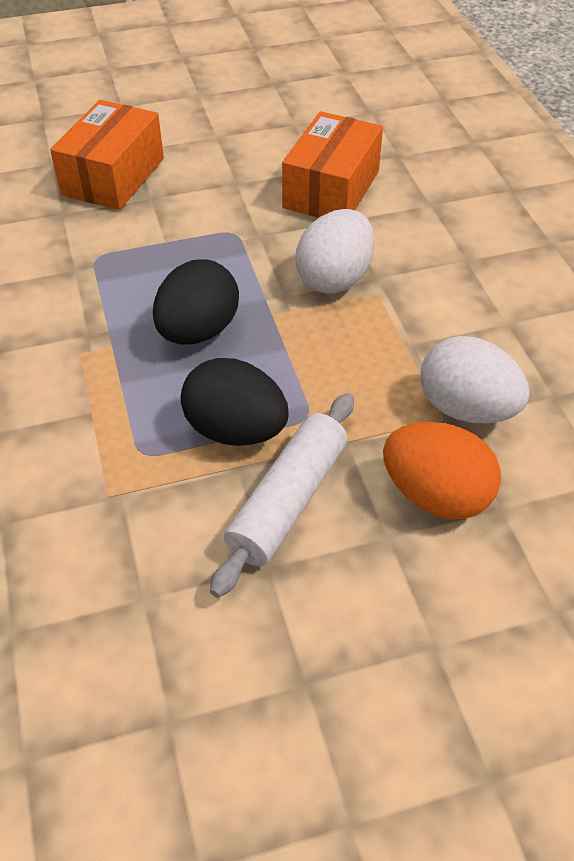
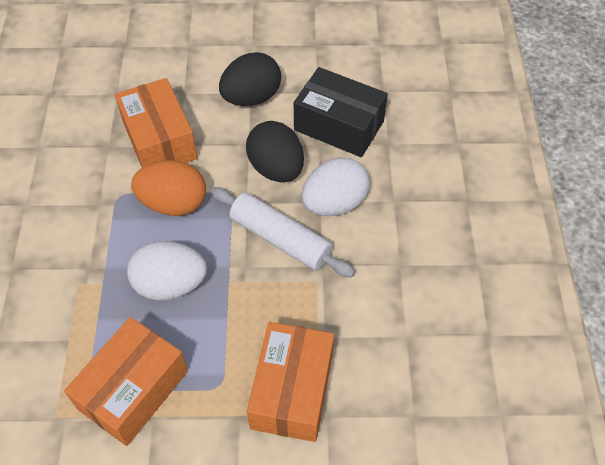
black box: none = 0 -> [294,67,388,157] = 1
orange box: [50,100,164,210] [282,111,383,218] = 2 -> [64,317,188,446] [115,78,197,168] [247,322,334,442] = 3

